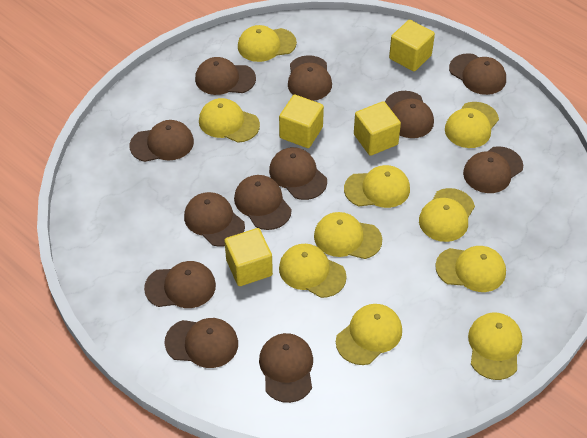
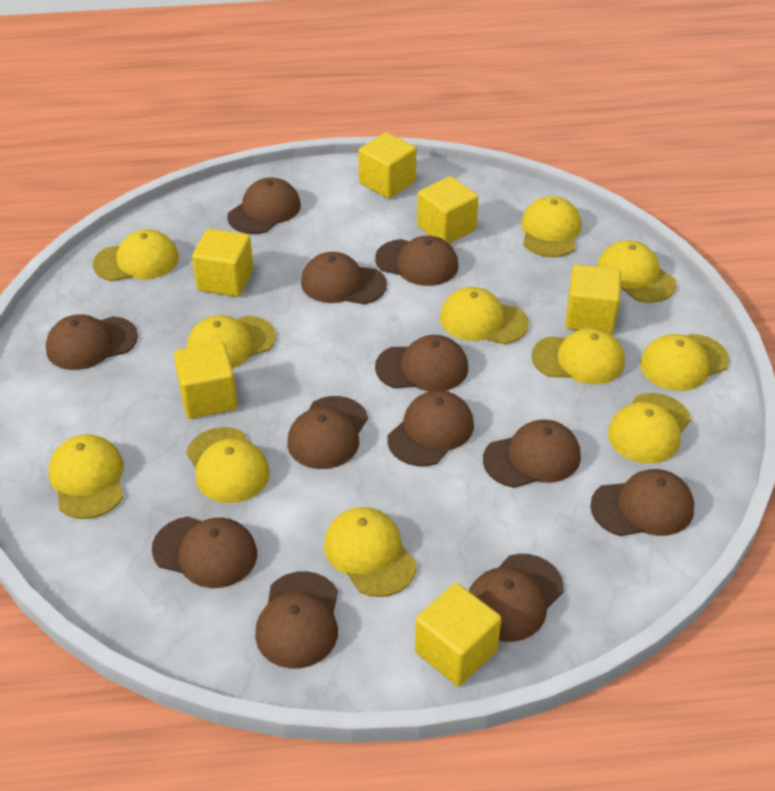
yellow cap: [199,98,260,143] [238,25,297,62] [279,244,347,298] [314,212,382,259] [336,304,402,365] [344,165,410,208] [419,188,475,242] [435,246,506,292] [445,102,499,148] [468,313,522,380] = 10 -> [49,434,124,519] [93,229,179,281] [186,427,270,503] [187,315,276,369] [324,507,417,597] [440,287,529,344] [521,196,581,257] [531,328,625,384] [597,240,676,303] [608,393,691,464] [640,334,729,391] = 11
yellow cube: [224,228,273,286] [279,95,324,148] [354,101,401,156] [389,20,435,71] = 4 -> [174,342,237,419] [192,229,253,297] [358,132,416,198] [415,583,501,686] [417,176,478,244] [566,265,621,334] = 6

